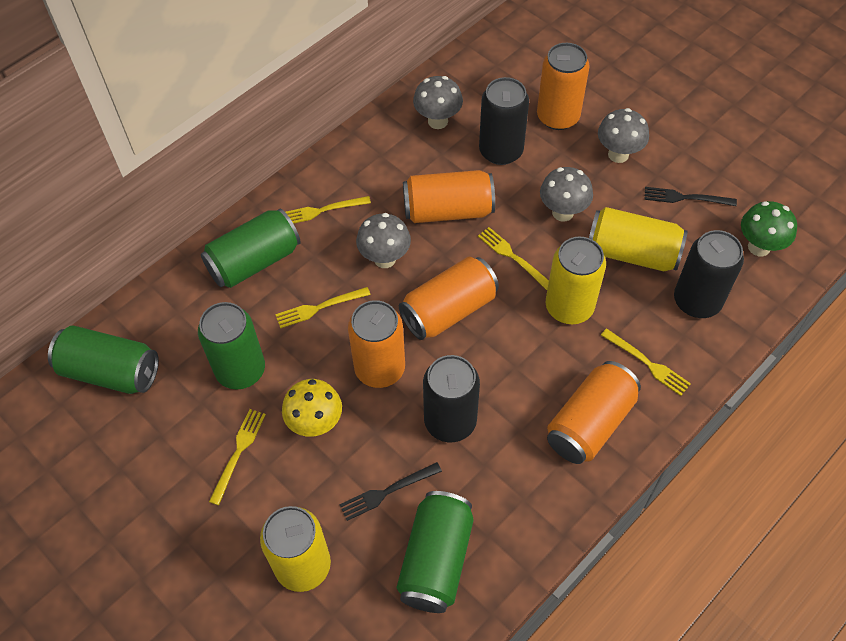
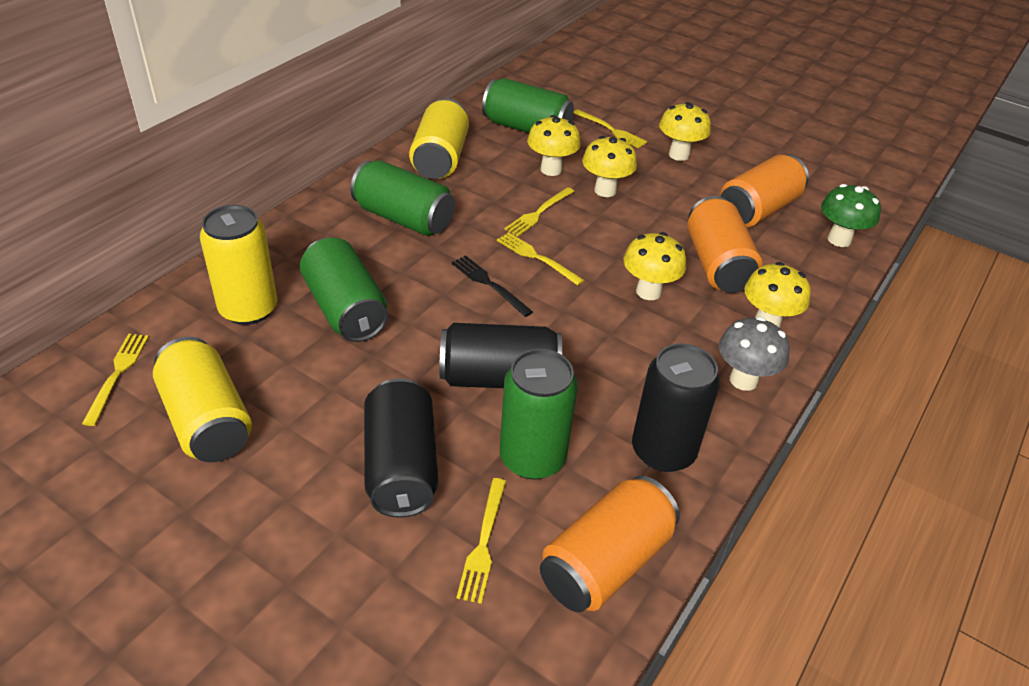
black fork: [339,462,442,521] [644,187,737,206] = 2 -> [452,255,533,317] = 1
grey mushroom: [356,213,411,268] [413,76,463,129] [540,167,593,222] [598,108,649,163] = 4 -> [719,317,790,391] = 1
orange can: [348,300,405,388] [399,257,499,340] [403,170,495,223] [537,43,590,130] [547,361,641,464] = 5 -> [540,476,680,612] [687,196,763,293] [720,155,809,227] = 3
yellow mushroom: [282,379,342,437] = 1 -> [527,115,581,176] [582,136,637,197] [624,232,686,300] [659,102,711,161] [744,262,811,328] = 5

